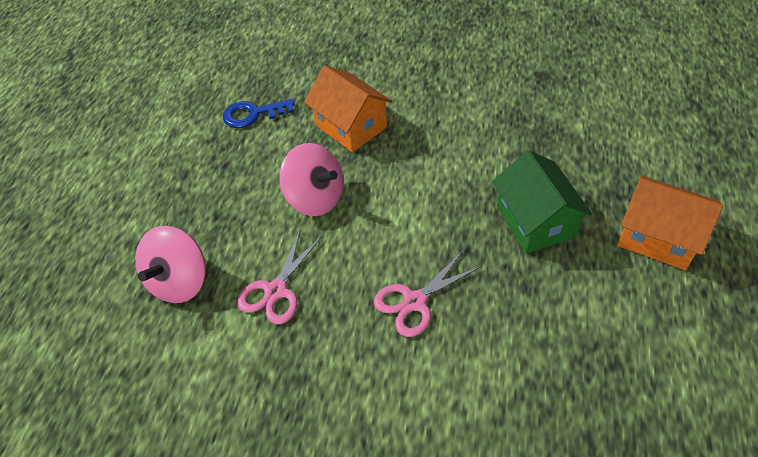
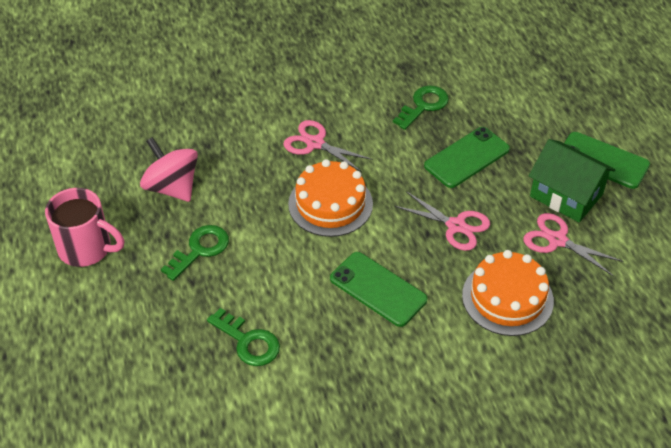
blue key: [223,99,294,128] = 1 -> none = 0
green key: none = 0 -> [161,225,229,281] [207,308,280,366] [393,85,449,130] = 3
green phone: none = 0 -> [330,252,428,327] [424,127,510,188] [564,132,650,189] = 3
orange cake: none = 0 -> [288,159,373,237] [462,250,554,336] = 2
orange house: [304,65,392,152] [617,176,723,270] = 2 -> none = 0
pink mug: none = 0 -> [45,188,124,267] = 1
pink scissors: [237,230,322,324] [374,251,481,337] = 2 -> [283,120,373,172] [394,191,490,251] [523,213,623,276] = 3
pink spinning top: [135,226,206,303] [279,143,344,216] = 2 -> [140,137,198,202] = 1

